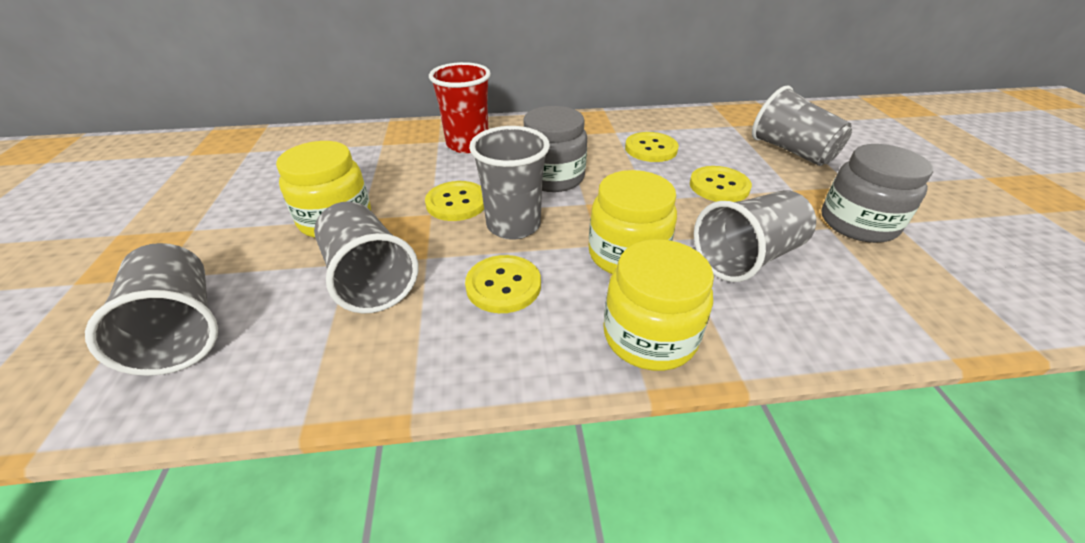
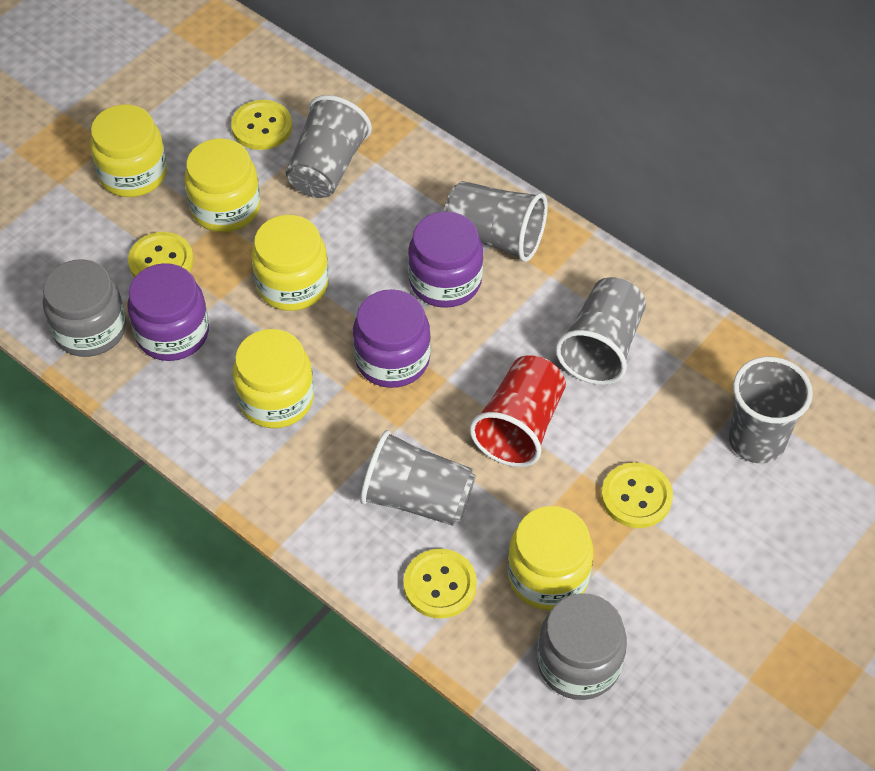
purple jar: none = 0 -> [128,263,209,361] [353,289,431,388] [408,211,483,308] = 3
yellow jar: [276,141,371,238] [589,170,677,274] [603,239,714,371] = 3 -> [90,104,167,197] [184,138,261,232] [233,329,314,428] [251,215,329,311] [507,506,594,610] = 5

